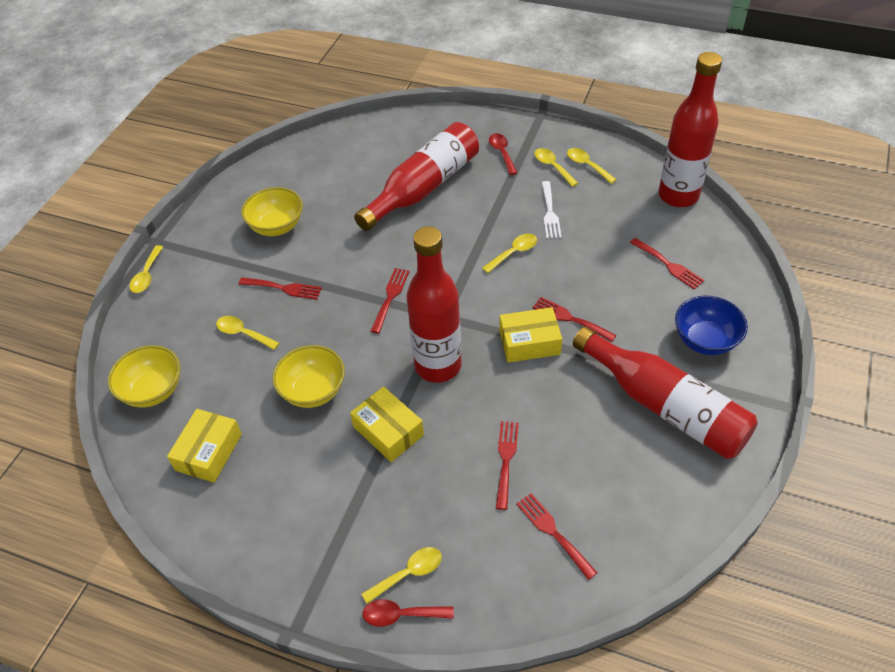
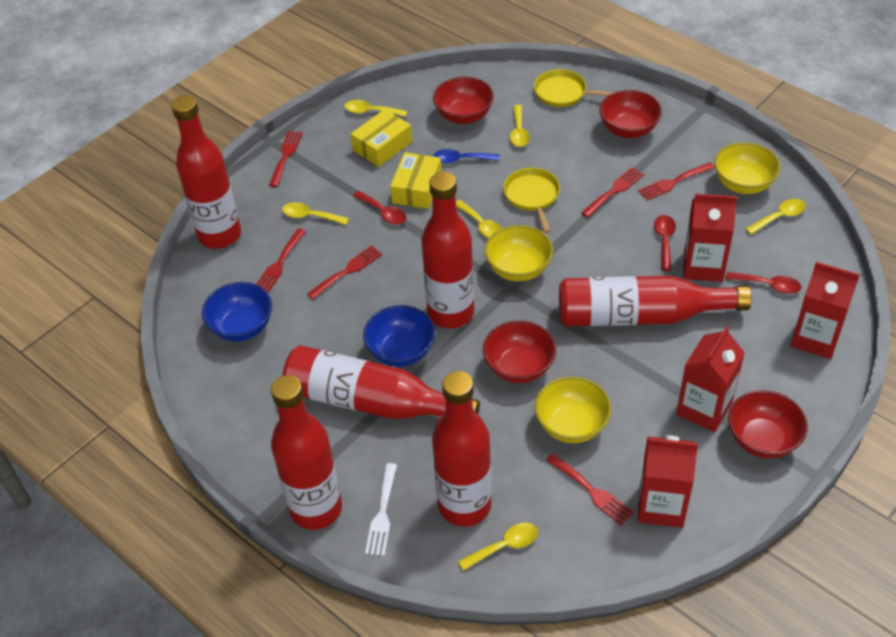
blue bowl: [675,295,748,355] = 1 -> [202,282,272,342] [363,305,435,367] = 2
blue spoon: none = 0 -> [433,149,499,164] = 1
red bottle: [354,122,479,231] [406,226,462,383] [573,326,758,459] [659,52,722,207] = 4 -> [171,95,241,249] [271,375,342,530] [283,345,480,419] [421,172,474,329] [432,371,492,527] [559,276,752,326] = 6
red bowl: none = 0 -> [433,77,494,124] [483,320,556,383] [599,90,662,138] [728,390,808,459] = 4
red carton: none = 0 -> [638,435,698,528] [676,326,745,432] [684,194,737,282] [791,262,860,359] = 4
red spoon: [362,599,454,627] [489,133,517,175] = 2 -> [353,191,406,225] [654,215,676,271] [726,272,801,294] = 3
yellow box: [167,409,242,483] [350,387,424,462] [499,307,562,363] = 3 -> [351,109,412,167] [390,152,442,209] = 2
yellow pan: none = 0 -> [503,168,560,233] [534,69,614,107] = 2

